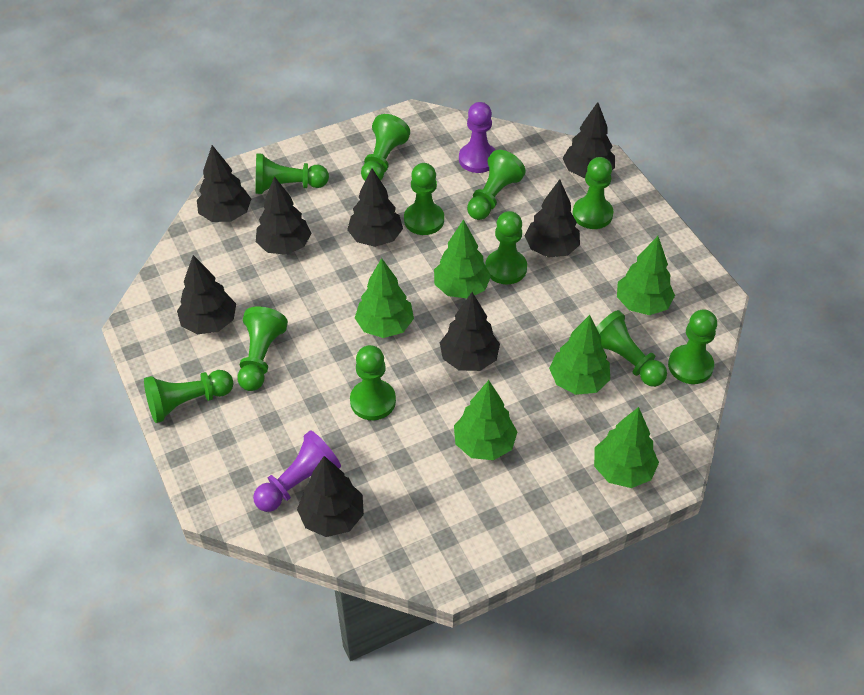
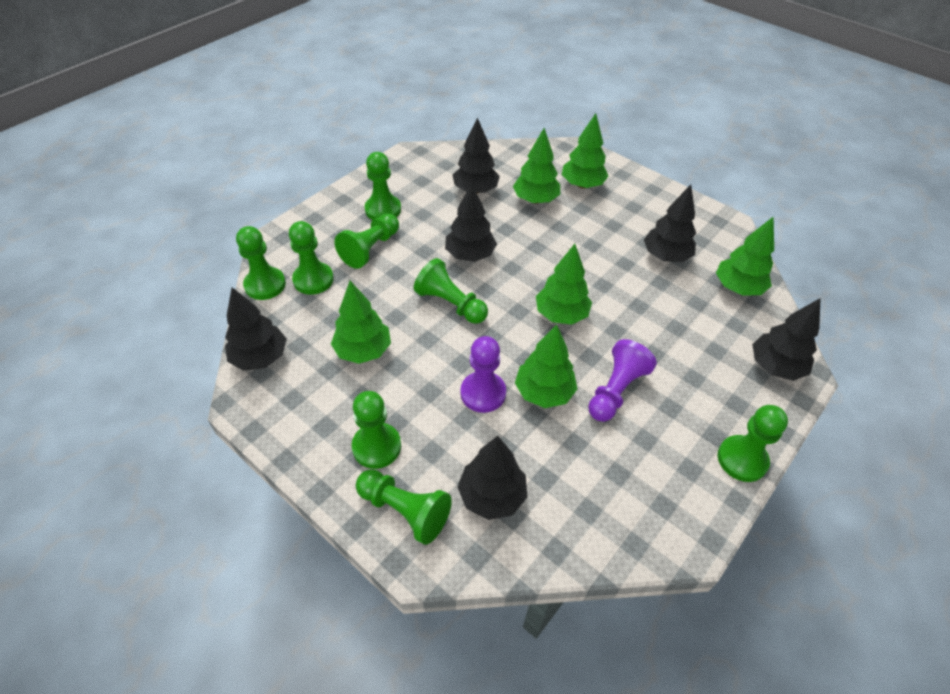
black tree: [177,255,236,334] [197,145,251,222] [256,176,312,255] [297,456,364,537] [347,169,403,247] [440,292,500,371] [525,179,580,258] [563,102,615,178] = 8 -> [225,287,287,371] [445,182,497,262] [453,117,500,194] [457,436,527,520] [644,185,696,262] [752,298,821,381] = 6
green pawn: [144,370,233,423] [237,307,288,391] [255,153,329,194] [350,345,396,420] [361,114,410,181] [404,163,444,235] [467,150,526,220] [485,211,527,284] [573,157,613,229] [596,310,667,387] [668,309,717,384] = 11 -> [236,226,286,300] [289,221,334,295] [334,213,399,269] [352,391,401,469] [356,469,452,545] [365,152,401,220] [414,258,488,324] [718,405,788,482] = 8

